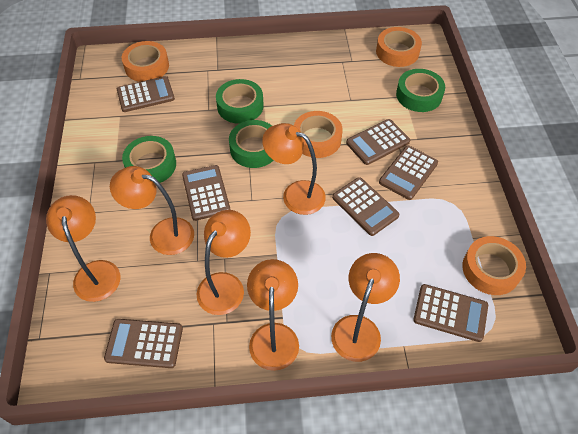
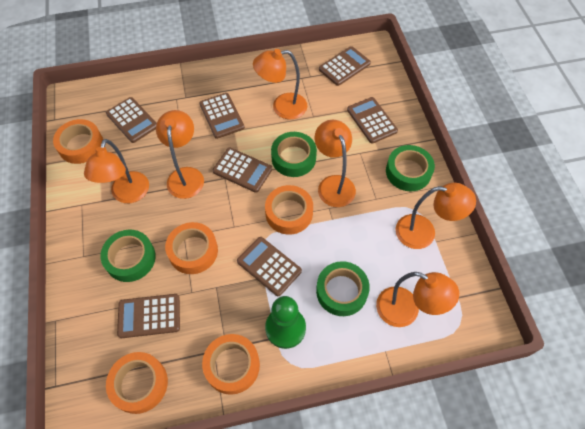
green pawn: none = 0 -> [265,296,306,349] = 1
orange tape: [122,41,169,82] [294,111,343,158] [376,27,422,67] [462,236,526,295] = 4 -> [53,119,103,164] [106,352,168,414] [165,222,218,274] [202,334,260,395] [265,185,313,235] = 5

